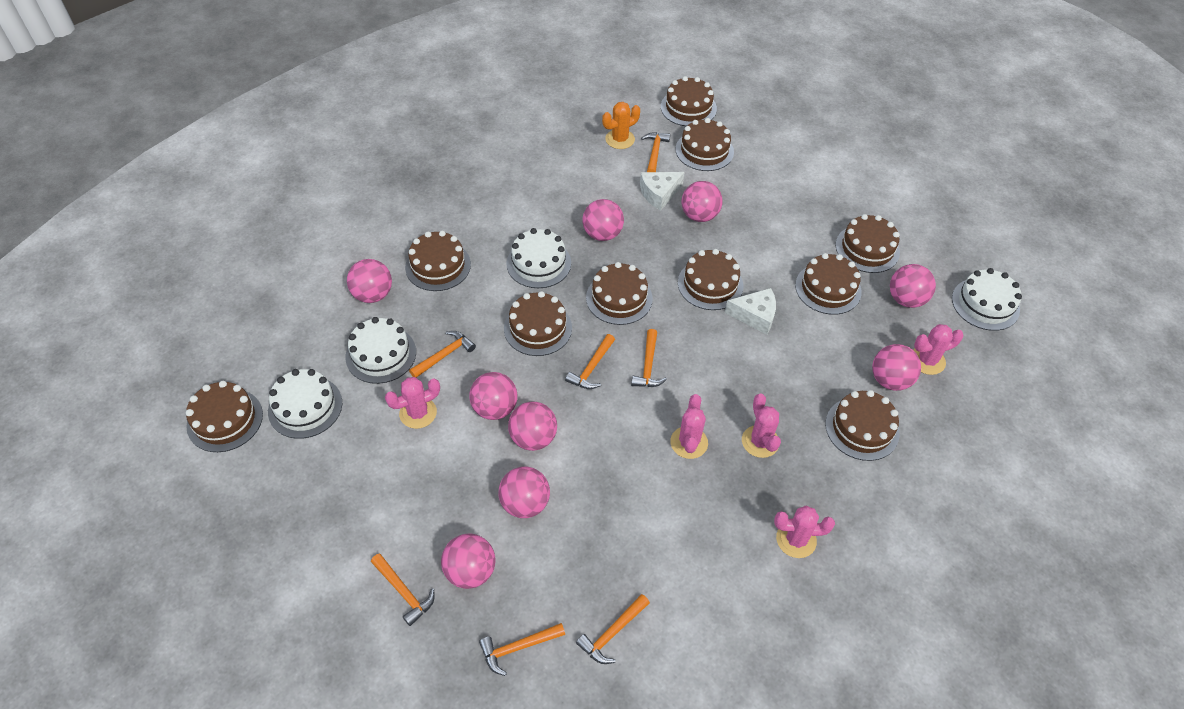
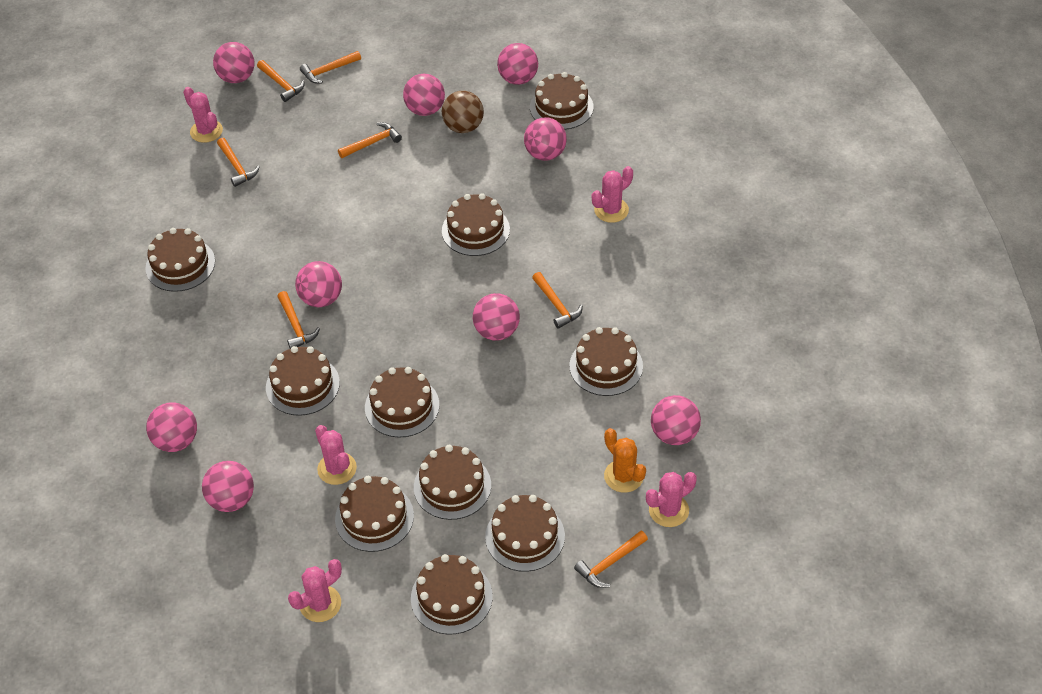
brown ball: none = 0 -> [442,91,484,133] = 1
white cake: [268,369,342,439] [345,317,416,384] [506,228,571,288] [952,268,1022,331] = 4 -> none = 0
white cheese: [640,172,685,211] [725,288,776,335] = 2 -> none = 0

